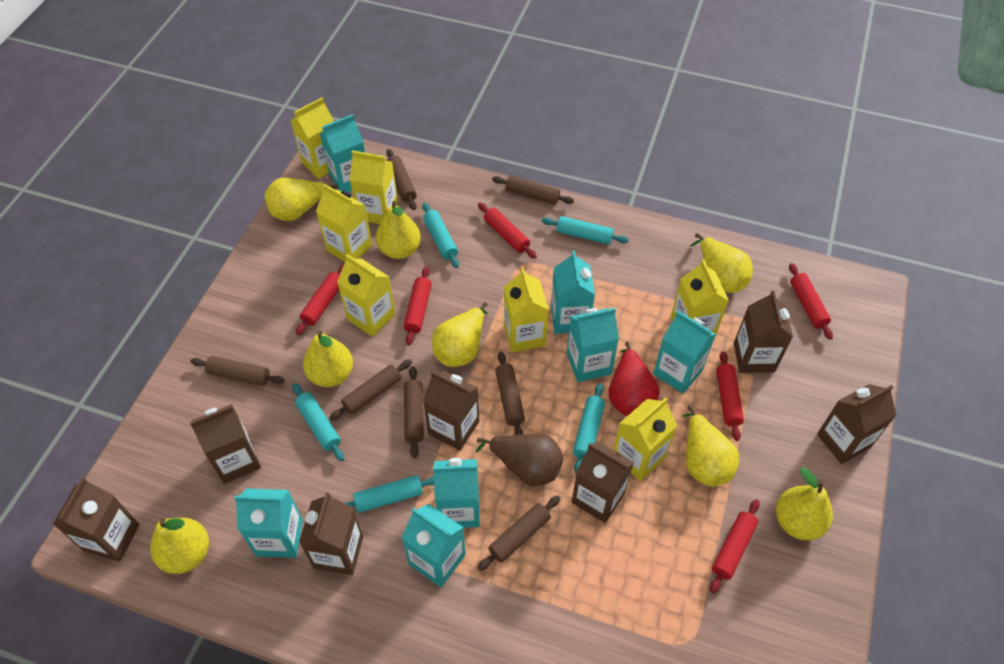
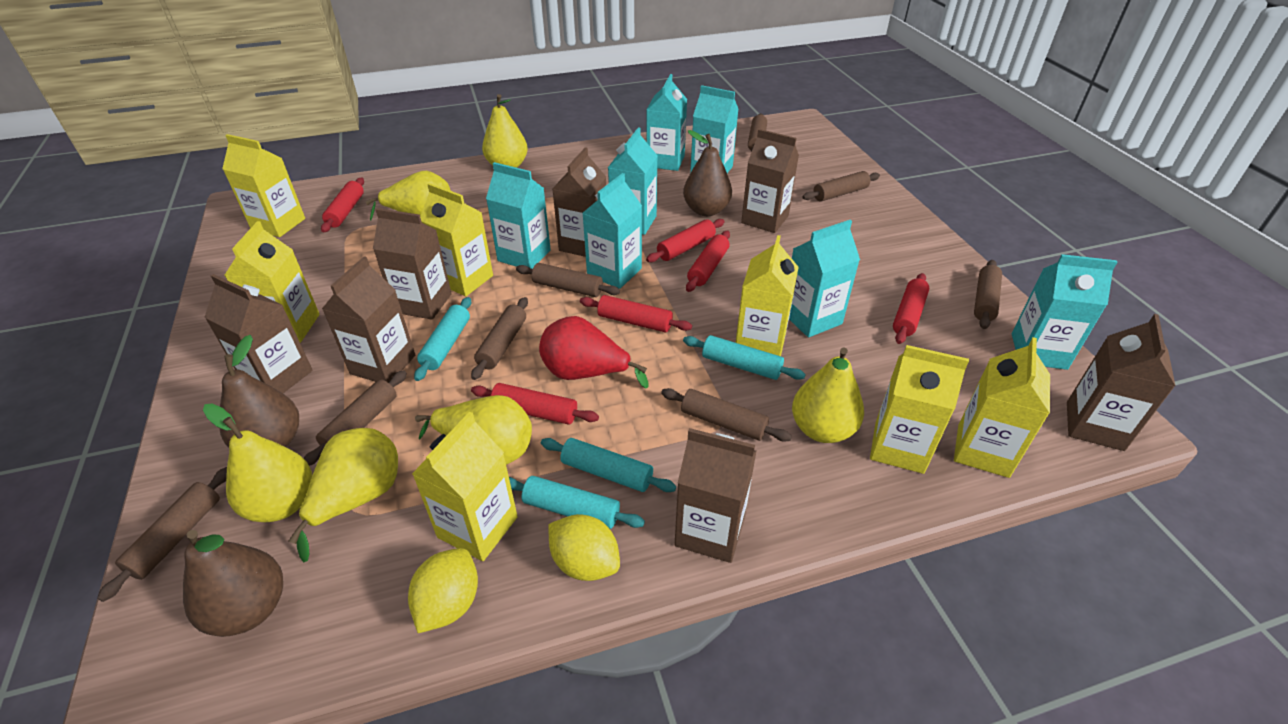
brown pear: [476,434,563,486] = 1 -> [183,530,283,637] [220,335,299,448] [683,130,732,216] = 3
brown rolling pin: [191,356,285,386] [329,359,412,421] [387,149,417,210] [404,366,424,458] [478,496,561,571] [492,175,574,205] [495,352,525,435] = 7 -> [97,467,227,602] [304,370,407,466] [471,297,528,380] [516,263,620,297] [661,388,792,442] [748,113,767,152] [803,171,880,202] [974,260,1002,329] = 8
turquoise rolling pin: [292,383,344,461] [345,475,434,513] [422,203,459,268] [542,216,629,245] [573,383,605,473] = 5 -> [414,297,471,381] [509,476,645,529] [541,438,676,492] [683,335,806,380] = 4
yellow lemon: none = 0 -> [408,548,478,633] [548,514,620,581] = 2
yellow pear: [150,518,209,574] [264,178,339,221] [303,331,353,387] [376,201,421,259] [432,302,488,367] [682,405,739,487] [690,233,753,293] [776,467,833,540] = 8 -> [203,403,312,522] [289,428,398,562] [365,171,451,221] [415,395,532,465] [482,94,528,168] [792,348,864,443] = 6

